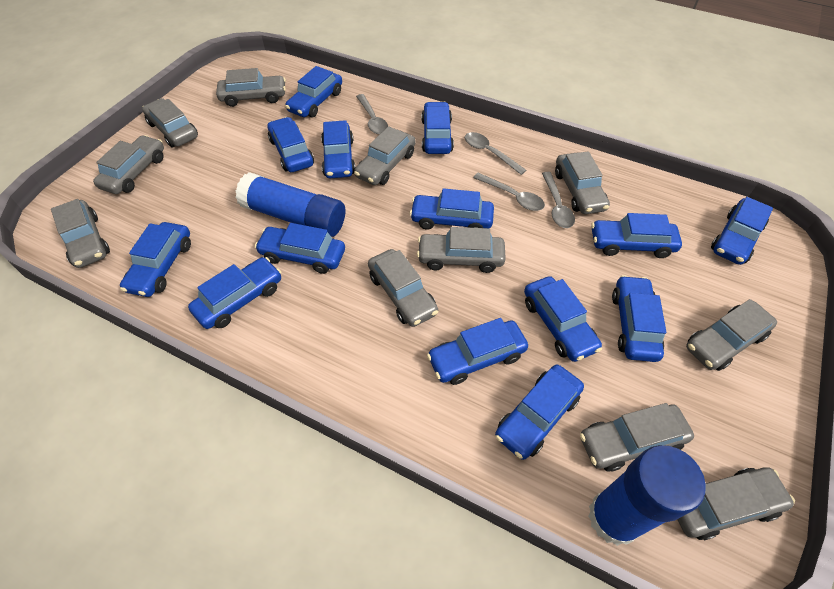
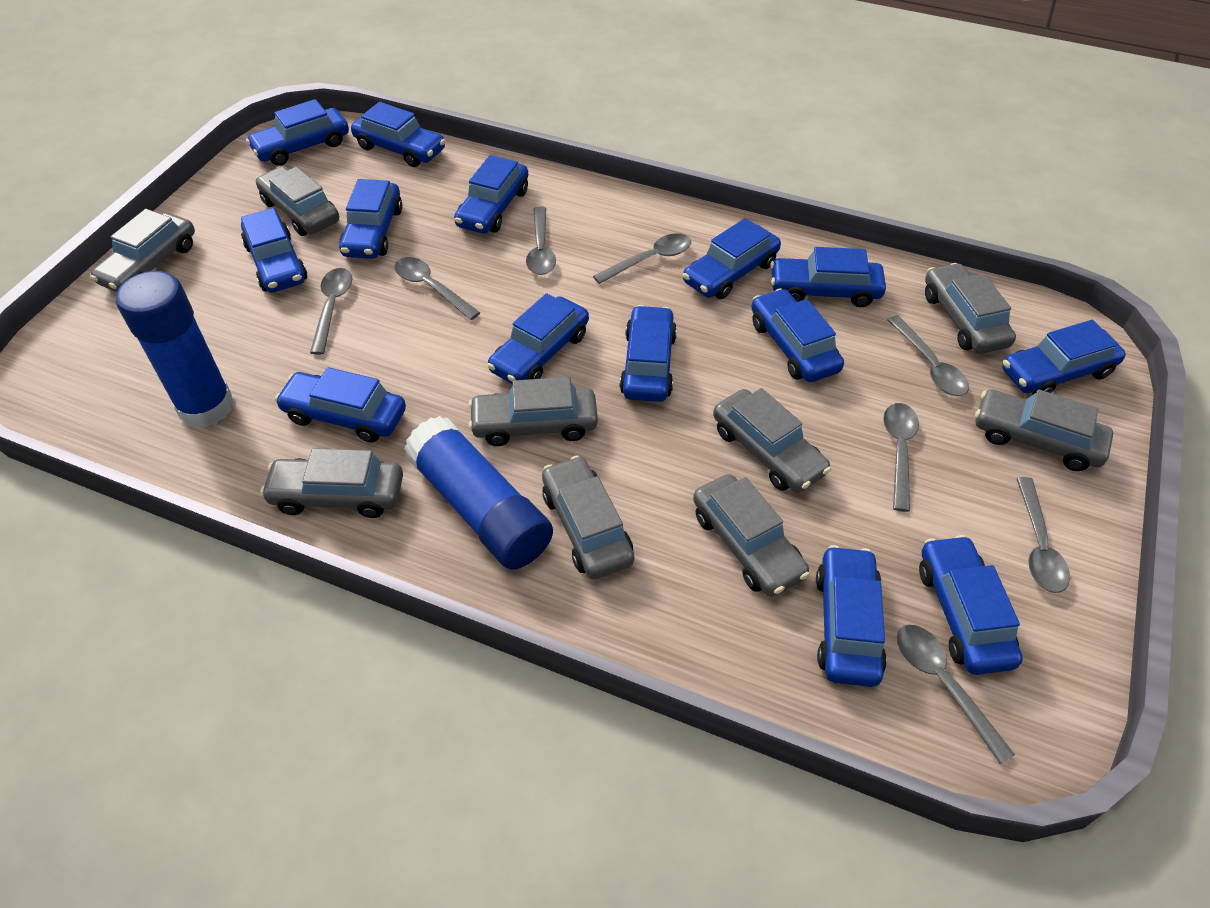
grey car: [51,199,110,268] [93,135,164,194] [142,98,198,148] [216,68,286,107] [354,126,416,185] [368,249,438,327] [417,227,506,273] [555,151,610,214] [580,403,694,471] [677,468,795,540] [686,299,777,371] = 11 -> [90,209,195,292] [256,166,339,236] [260,448,403,518] [468,377,598,446] [542,455,634,579] [693,474,810,597] [713,388,831,493] [925,263,1016,354] [975,389,1113,471] = 9
grey spoon: [356,94,388,135] [465,132,526,175] [473,173,545,211] [542,172,575,228] = 4 -> [310,268,353,355] [394,257,480,320] [526,206,556,275] [593,233,691,284] [883,403,919,512] [887,315,969,396] [897,625,1015,764] [1016,477,1070,593] = 8

